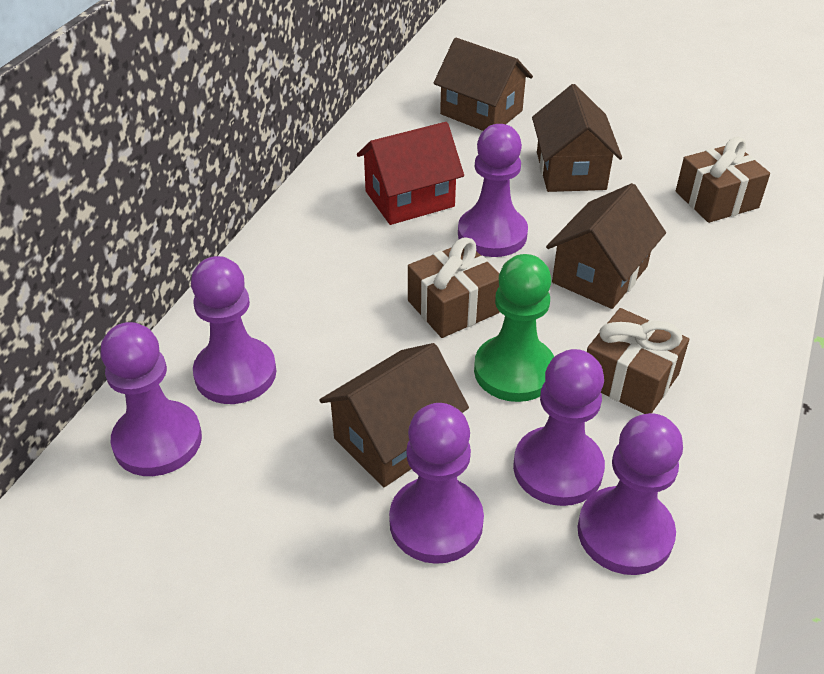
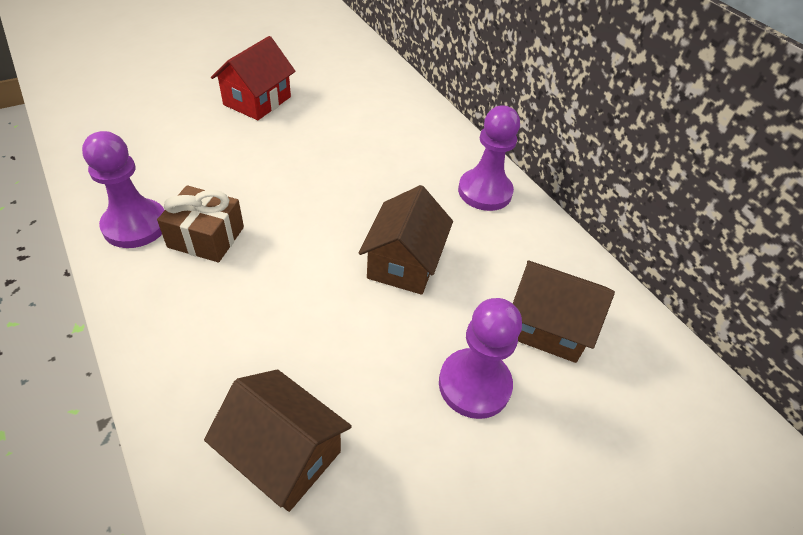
brown gift: [408,237,500,338] [587,308,689,414] [676,137,770,223] = 3 -> [157,185,244,262] = 1
brown house: [319,343,469,487] [434,38,533,131] [532,84,622,192] [546,183,666,309] = 4 -> [204,369,352,512] [359,185,453,295] [513,260,615,363] = 3
green pawn: [474,254,554,402] = 1 -> none = 0
purple pawn: [101,322,202,476] [191,256,277,404] [389,403,484,564] [458,124,528,257] [513,349,605,506] [578,413,683,575] = 6 -> [82,131,165,248] [439,298,522,419] [458,105,520,211] = 3

